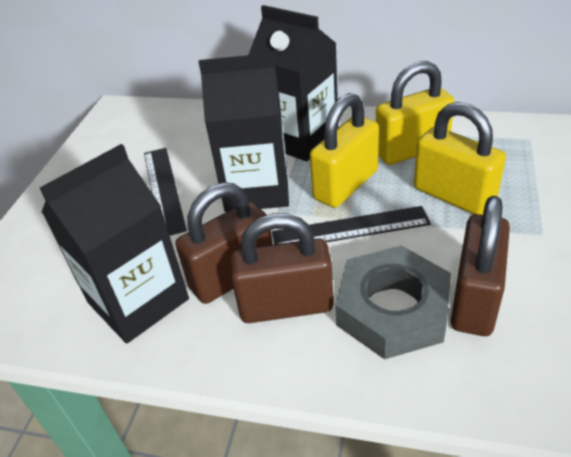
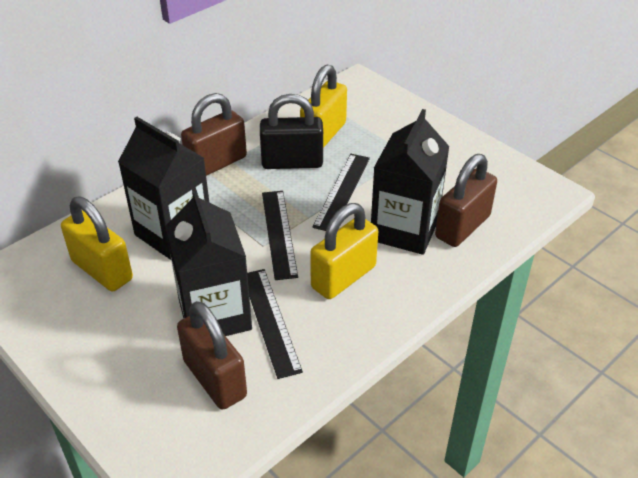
black padlock: none = 0 -> [260,94,323,169] = 1
black ruler: [144,148,187,236] [272,206,431,244] = 2 -> [247,269,303,379] [262,191,298,280] [312,154,370,231] = 3
grey nut: [335,245,451,359] = 1 -> none = 0

